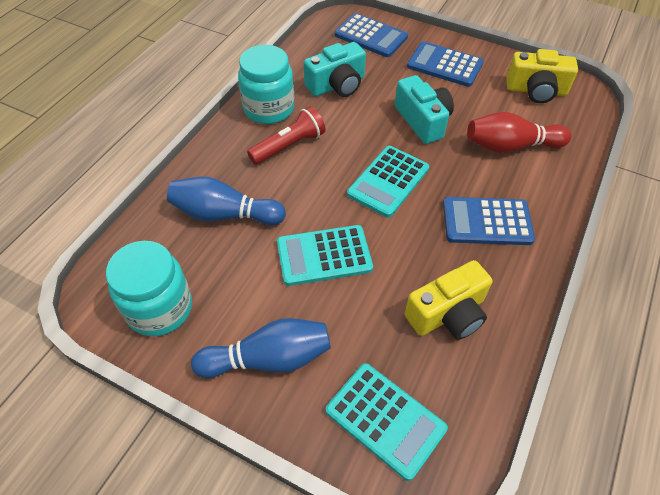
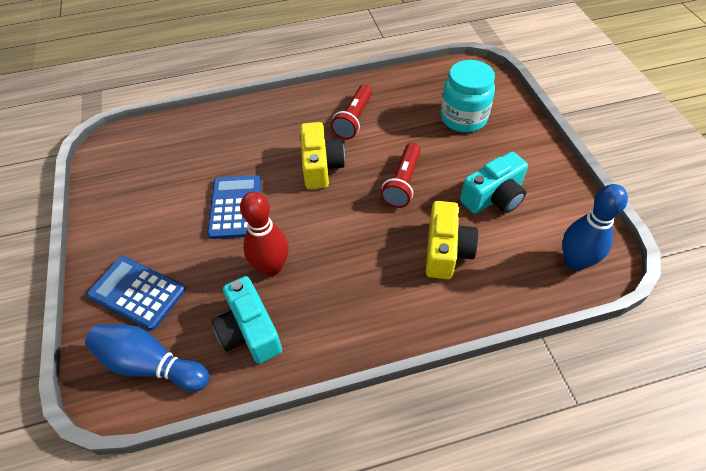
blue calculator: [334,13,408,57] [407,41,484,87] [443,197,535,245] = 3 -> [87,256,186,330] [207,175,261,239] = 2
red flashlight: [247,106,325,165] = 1 -> [331,85,372,140] [381,143,421,208] = 2
turquoise calculator: [277,225,373,286] [326,363,448,481] [347,146,429,218] = 3 -> none = 0
turquoise jar: [106,241,192,336] [238,45,294,124] = 2 -> [441,60,495,132] = 1

